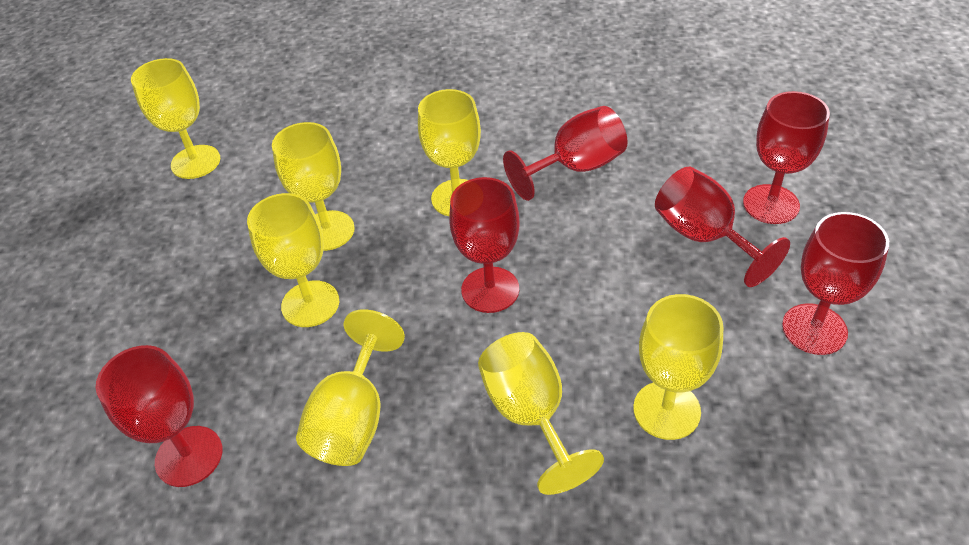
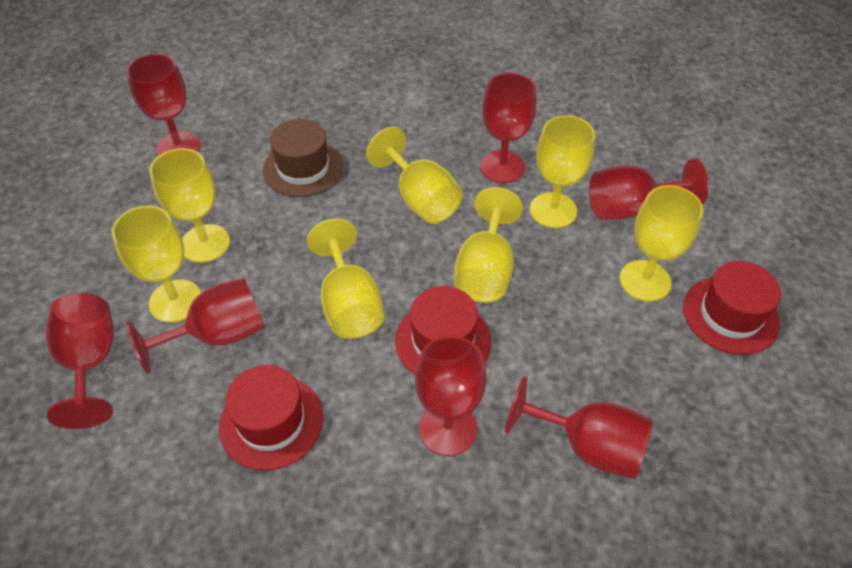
brown hat: none = 0 -> [263,119,343,197] = 1
red goblet: [96,345,223,487] [449,177,520,313] [503,106,627,201] [655,166,790,287] [743,91,830,224] [782,212,889,355] = 6 -> [46,293,114,429] [126,53,201,156] [126,278,265,374] [415,335,486,456] [480,73,536,183] [505,376,653,479] [589,159,709,220] = 7
red hat: none = 0 -> [219,365,323,471] [395,286,491,374] [683,261,781,355] = 3

